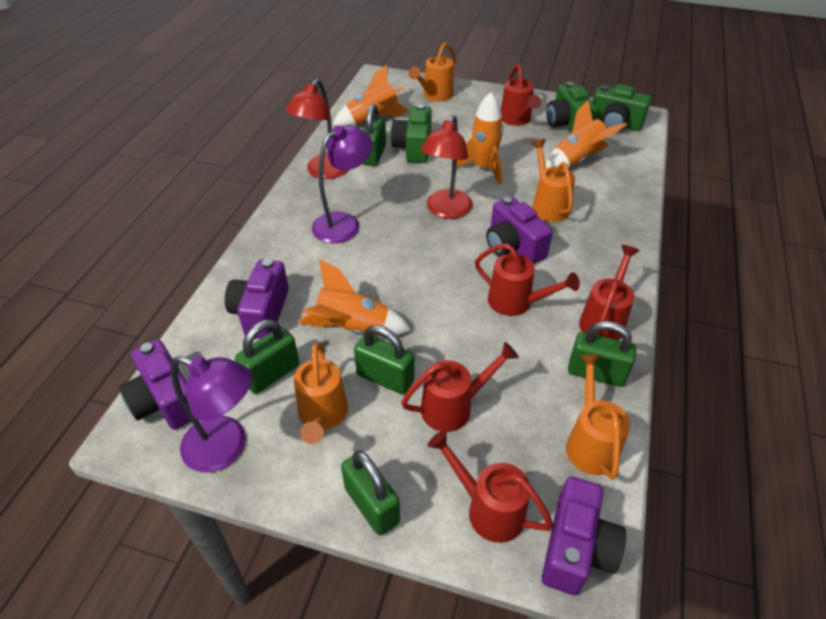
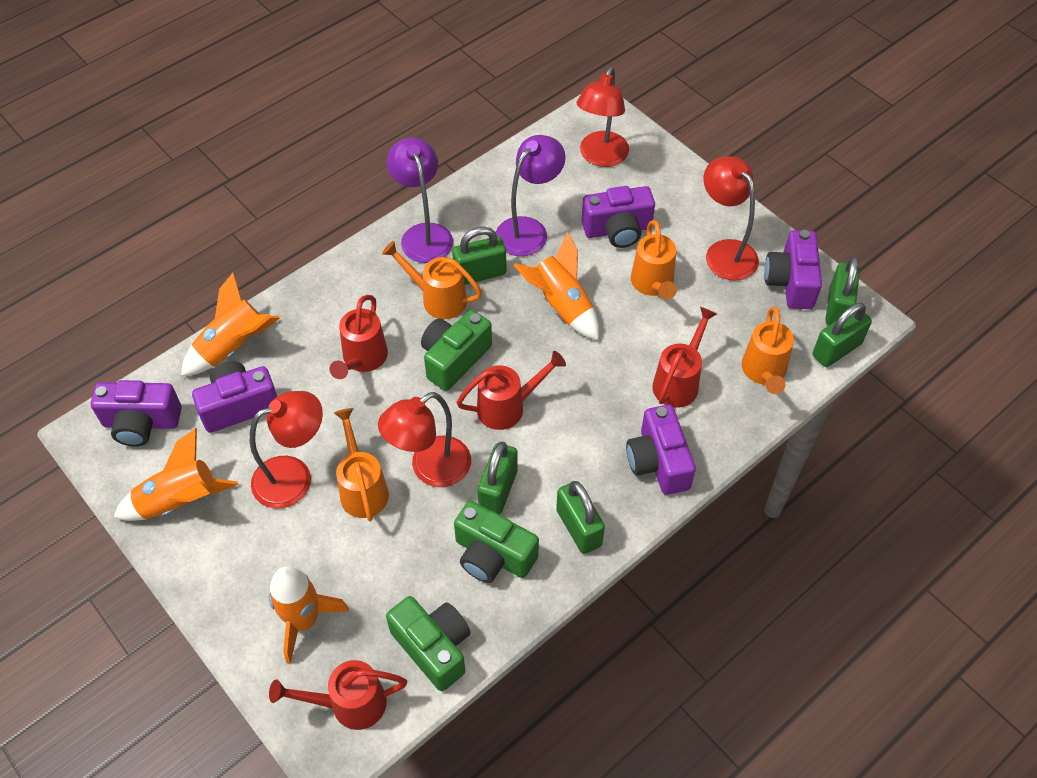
purple camera: [119,339,191,430] [225,259,289,339] [486,196,553,264] [542,476,626,595] = 4 -> [91,380,182,447] [192,361,277,433] [582,186,655,248] [626,404,696,495] [764,230,822,309] = 5
red lamp: [286,79,348,179] [421,115,473,219] = 2 -> [250,391,323,509] [378,392,471,487] [576,67,629,167] [703,156,759,281] = 4
red watering can: [401,342,519,432] [428,430,553,543] [475,243,580,316] [501,64,541,126] [579,245,639,340] = 5 -> [269,660,407,730] [329,295,388,379] [456,351,566,430] [652,307,717,408] = 4

